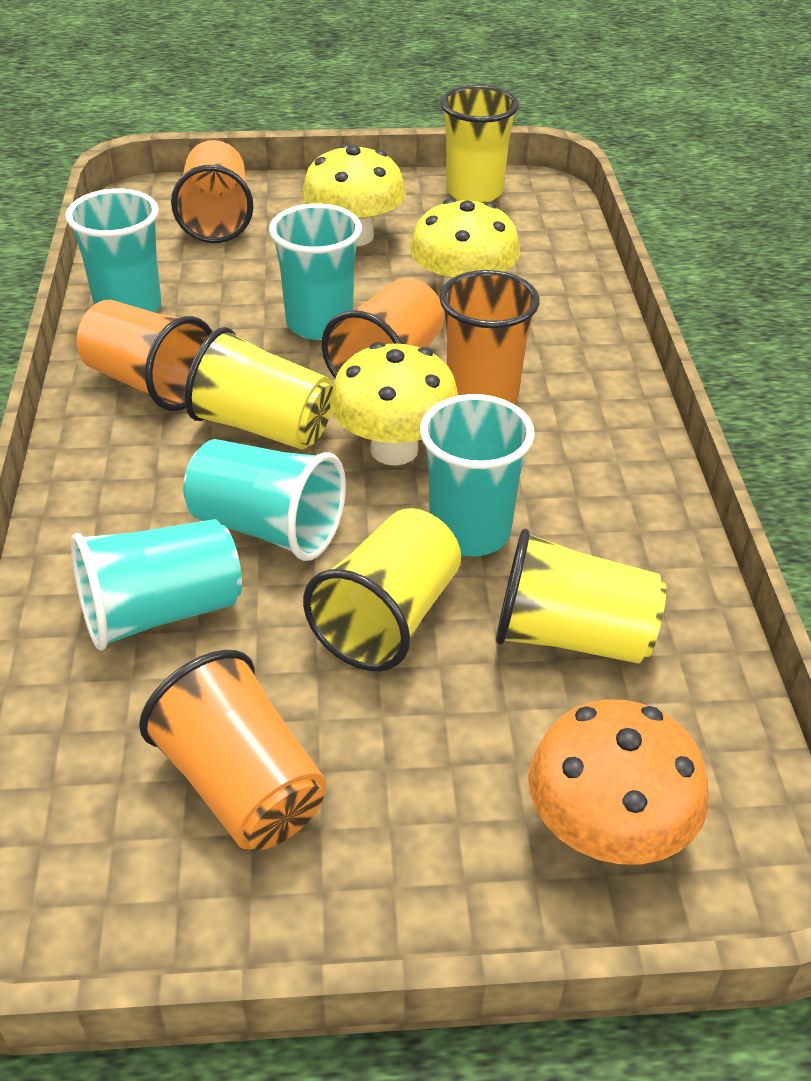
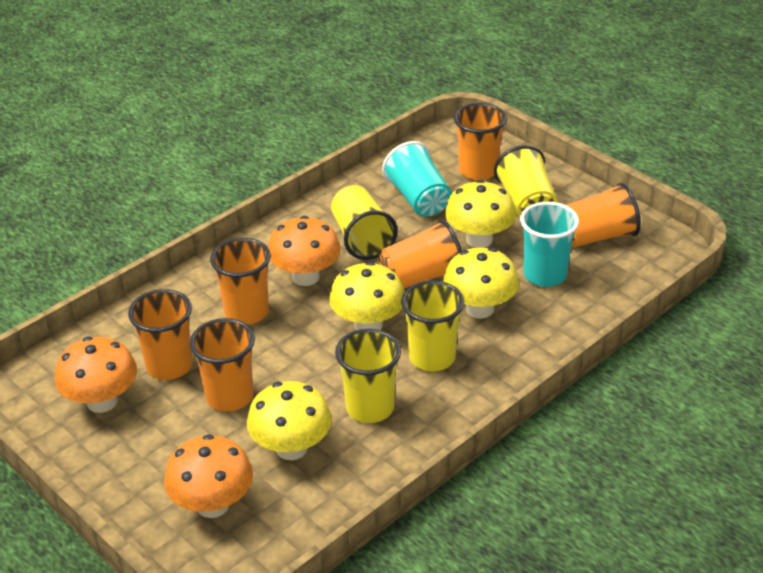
orange cup: [76,300,212,411] [139,650,326,850] [171,140,254,243] [322,278,444,378] [439,270,540,404] = 5 -> [128,289,193,380] [190,318,255,412] [210,238,271,325] [379,220,462,288] [454,103,507,181] [566,183,641,247] = 6
orange mushroom: [528,700,709,865] = 1 -> [55,337,137,413] [164,434,253,518] [268,216,341,286] = 3
turquoise cup: [66,188,162,312] [71,519,242,650] [183,439,346,561] [269,203,362,340] [420,394,535,556] = 5 -> [382,141,451,217] [520,202,579,287] = 2
yellow mushroom: [302,144,406,246] [330,342,458,466] [410,198,520,286] = 3 -> [247,381,332,460] [329,262,405,330] [443,248,519,319] [445,180,516,248] = 4

